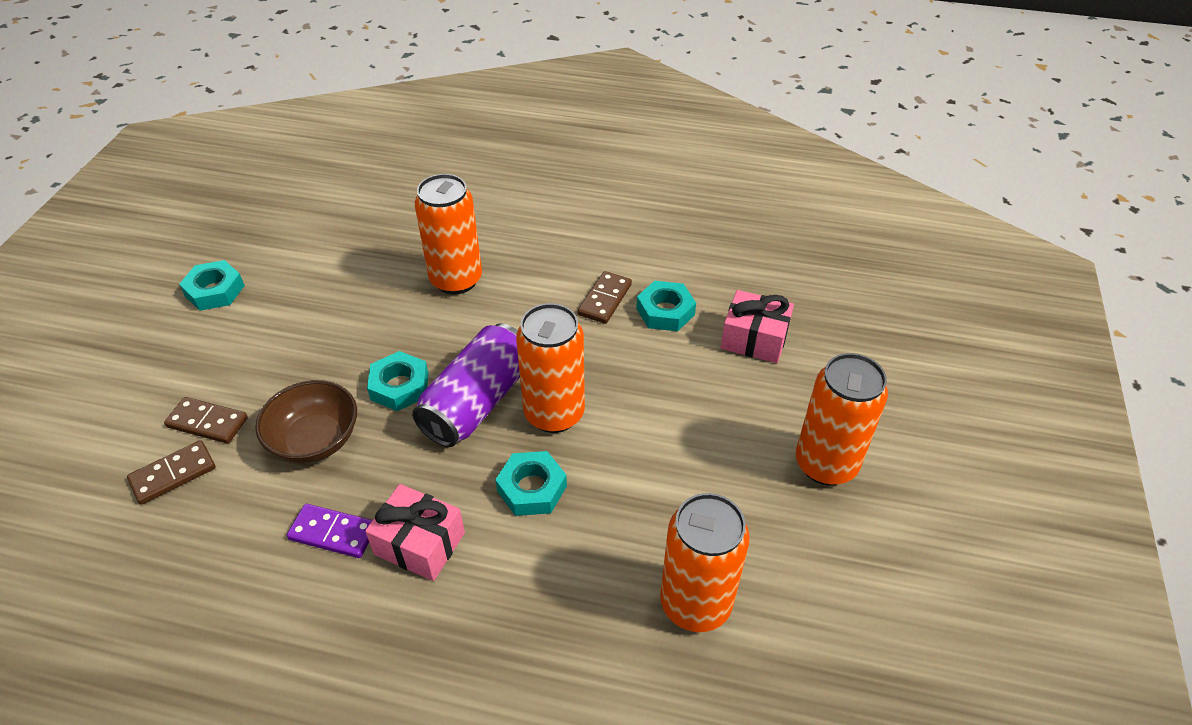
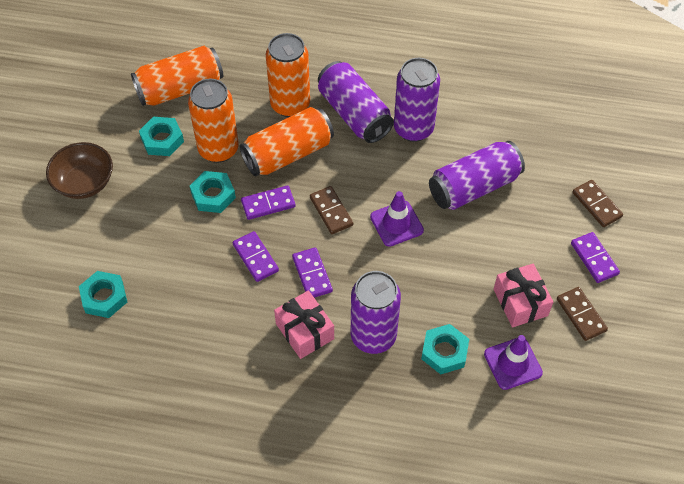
purple can: [412,323,520,447] = 1 -> [318,61,394,143] [351,271,401,354] [394,58,440,142] [429,141,525,210] = 4
purple domino: [287,504,373,558] = 1 -> [233,231,279,282] [241,185,296,220] [292,247,333,298] [571,232,620,283] = 4
purple traffic cone: none = 0 -> [370,191,424,247] [484,335,543,390] = 2

